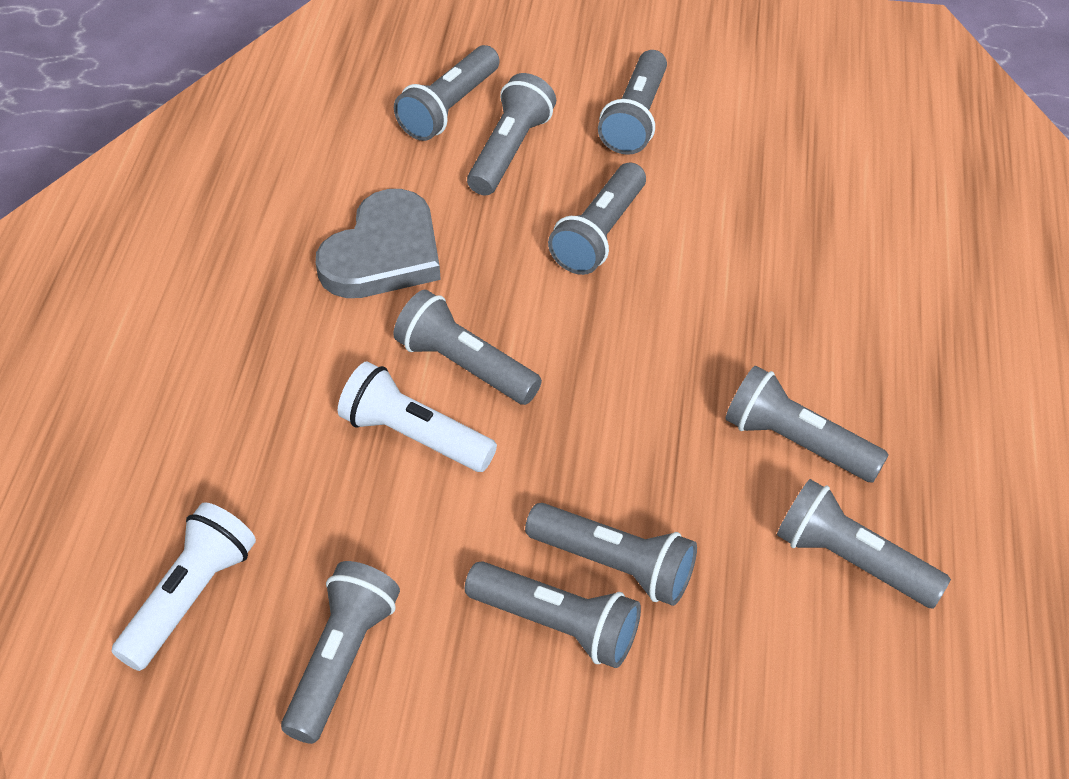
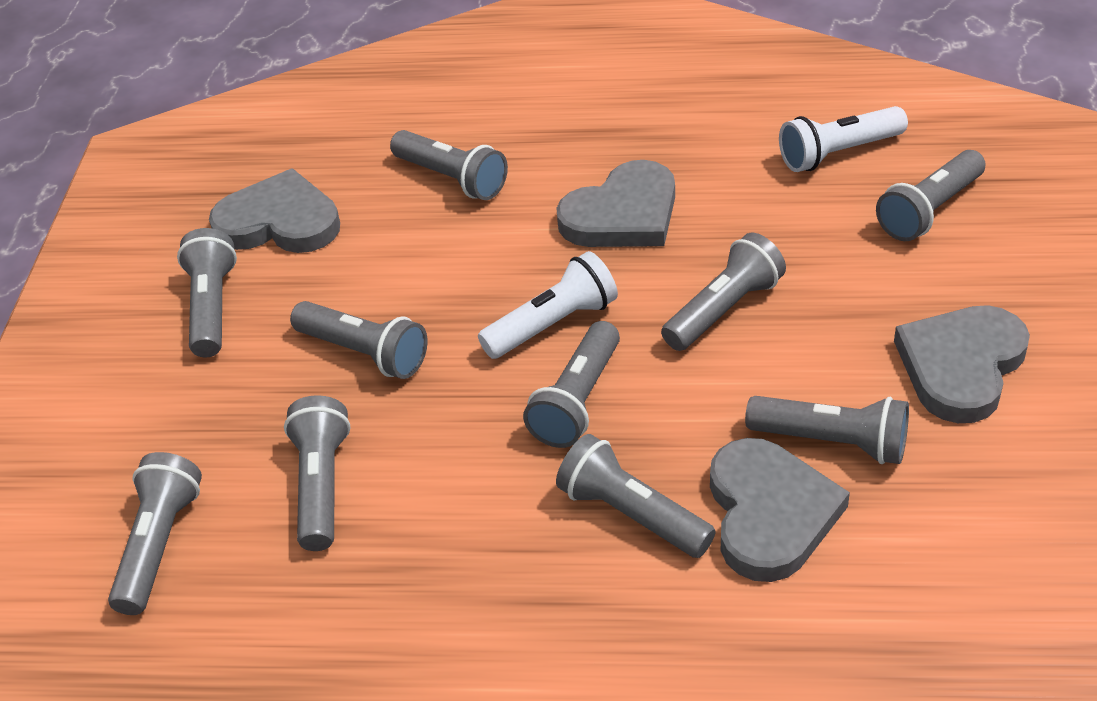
grey heart: [316,189,441,298] = 1 -> [209,168,340,253] [556,160,675,247] [710,438,850,582] [894,305,1030,423] = 4

